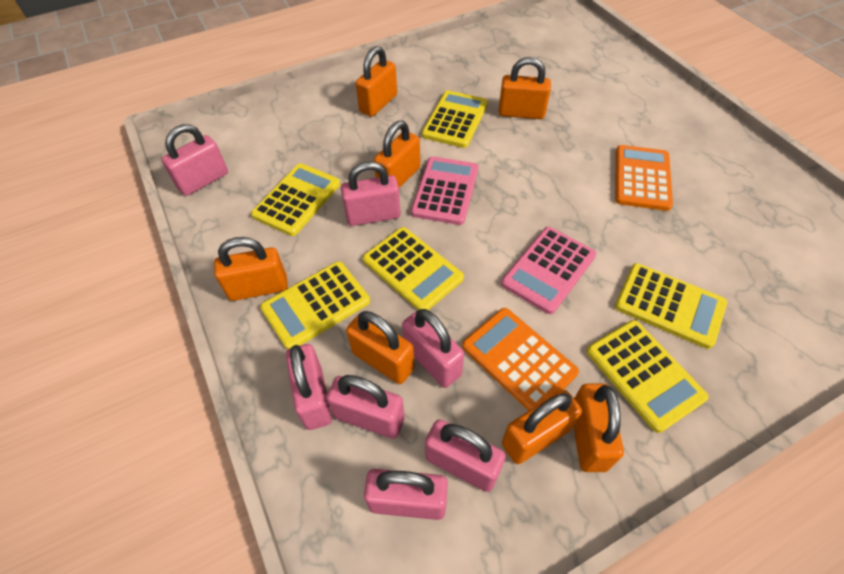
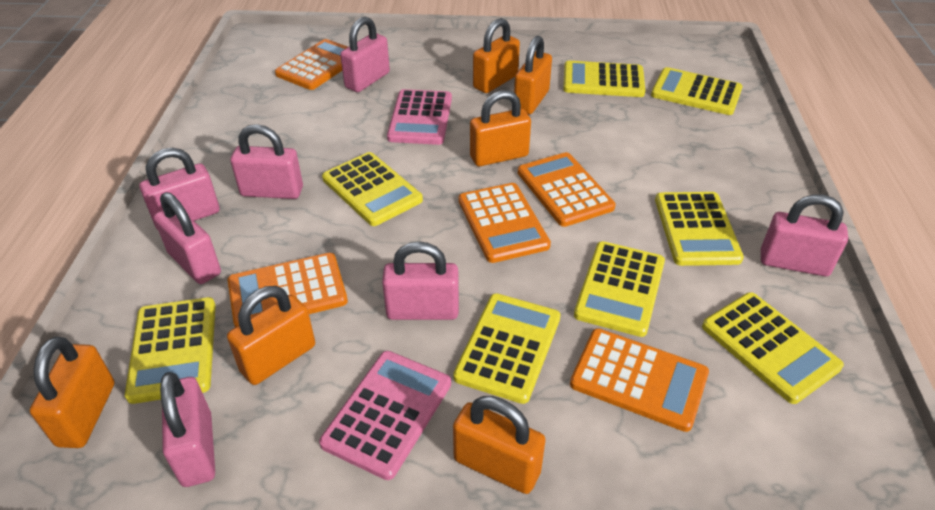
orange calculator: [462,308,579,411] [615,145,673,211] = 2 -> [228,253,348,327] [275,39,348,90] [458,183,551,263] [518,152,616,227] [570,328,709,432] = 5
orange padlock: [214,237,288,301] [346,311,415,384] [356,46,397,117] [374,121,420,188] [498,57,551,119] [502,390,582,464] [573,383,624,472] = 7 -> [30,337,115,448] [227,286,315,385] [453,396,546,494] [470,90,531,166] [473,18,520,93] [514,36,552,114] = 6
yellow calculator: [251,163,340,236] [260,261,370,350] [363,227,464,310] [422,91,488,148] [587,320,709,433] [615,263,727,349] = 6 -> [125,297,216,404] [322,152,423,226] [453,293,561,404] [563,61,645,97] [574,241,665,337] [651,67,742,115] [655,192,744,266] [702,292,844,404] = 8

